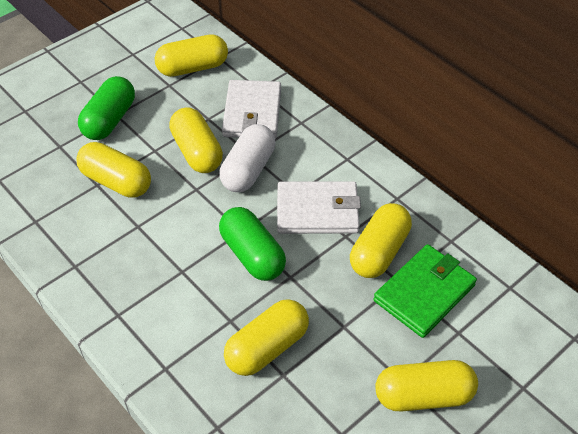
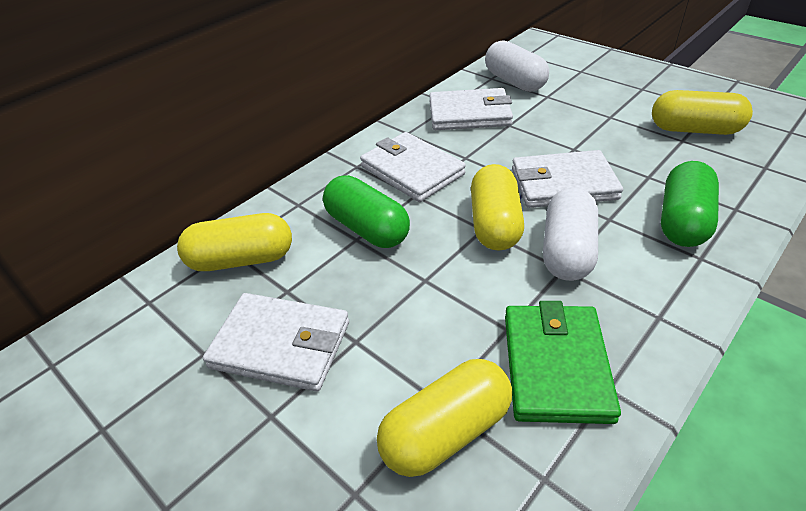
white capsule: [219,124,276,192] = 1 -> [485,40,549,92] [543,187,598,281] = 2
white wallet: [222,80,281,139] [277,181,361,234] = 2 -> [203,293,349,392] [360,132,466,202] [429,88,513,130] [512,150,623,208] = 4
yellow capsule: [76,142,151,198] [155,34,228,77] [169,107,223,173] [224,299,309,376] [350,203,412,278] [375,360,478,412] = 6 -> [177,213,292,271] [377,359,512,477] [471,164,524,250] [652,90,753,135] = 4

